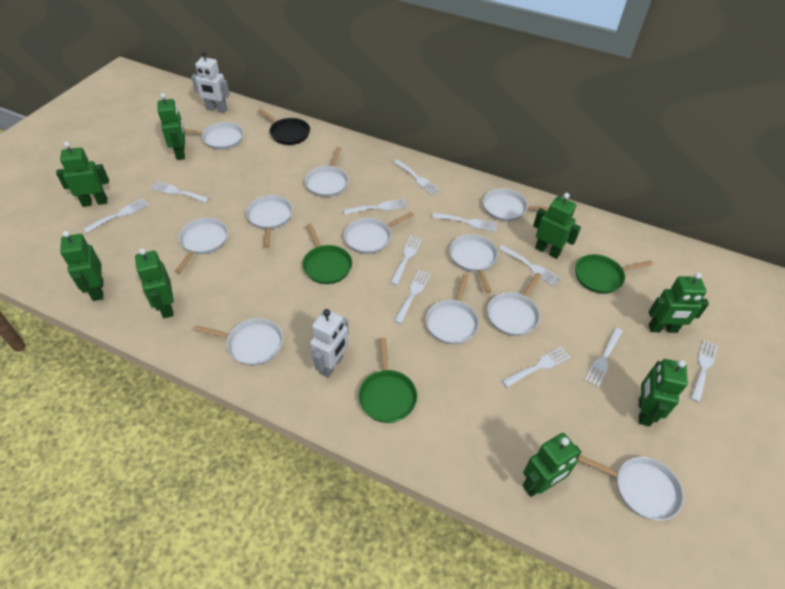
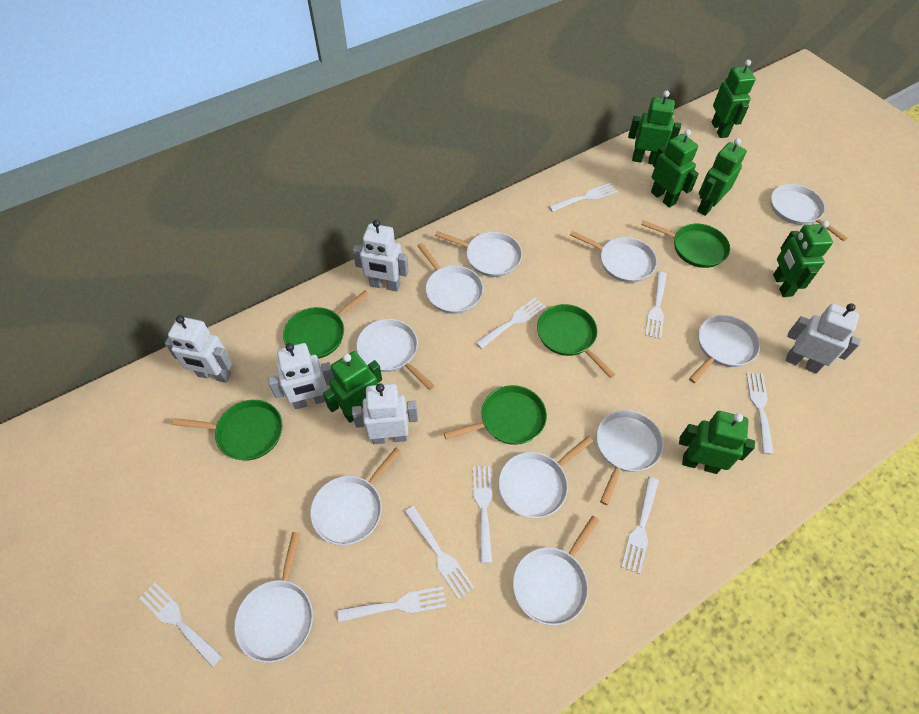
black pan: [258,108,310,145] = 1 -> none = 0
green pan: [303,223,352,284] [358,338,417,423] [575,254,653,294] = 3 -> [173,400,282,461] [283,291,369,359] [444,385,547,445] [537,304,615,378] [641,220,730,268] = 5
green robot: [56,142,109,207] [60,231,103,301] [135,248,174,318] [158,93,185,160] [523,433,581,497] [533,193,581,259] [639,359,688,426] [649,272,709,333] = 8 -> [323,351,382,423] [628,91,681,165] [651,129,699,208] [679,411,755,474] [697,138,747,216] [712,60,756,138] [773,220,833,297] = 7
white fork: [83,198,149,233] [150,181,209,203] [343,199,407,215] [390,236,422,285] [393,160,440,195] [394,270,431,324] [432,213,497,232] [499,245,561,286] [502,347,571,388] [585,327,623,387] [691,340,718,403] = 11 -> [140,582,222,667] [338,586,446,622] [405,506,474,599] [473,466,492,563] [476,298,546,349] [549,183,617,212] [621,477,659,574] [645,271,667,339] [746,372,774,454] = 9
white robot: [191,51,230,113] [310,309,349,378] = 2 -> [165,315,232,383] [268,343,334,409] [352,220,409,292] [352,384,418,444] [785,303,861,374] = 5

